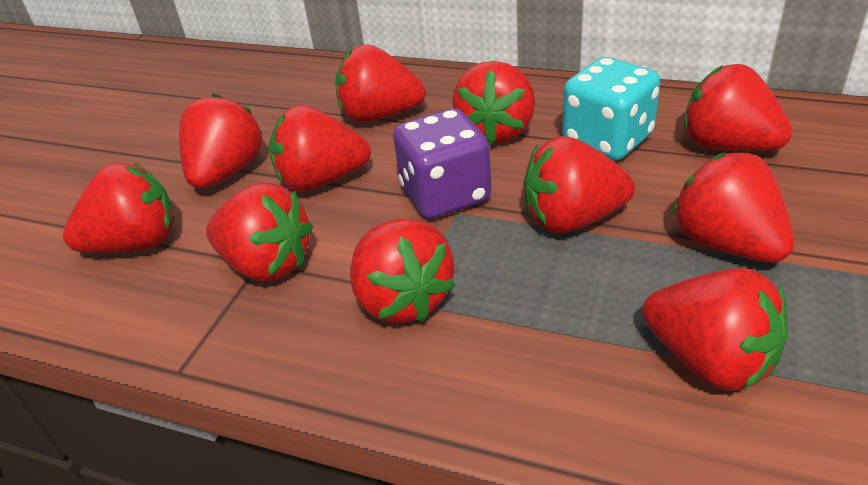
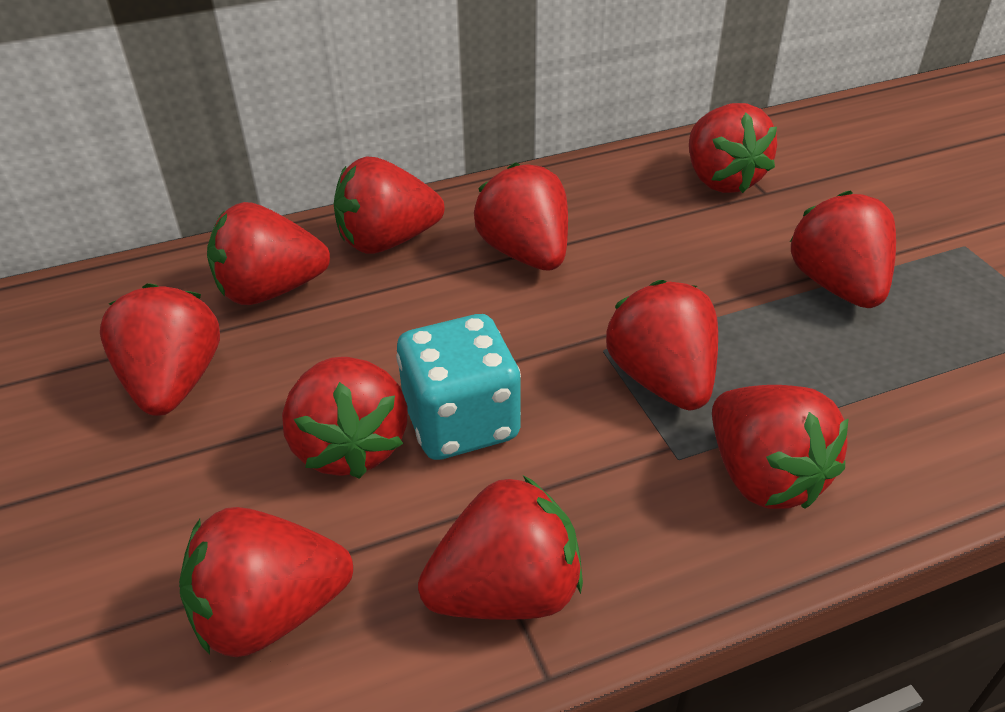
purple dice: [393,108,492,219] = 1 -> none = 0

